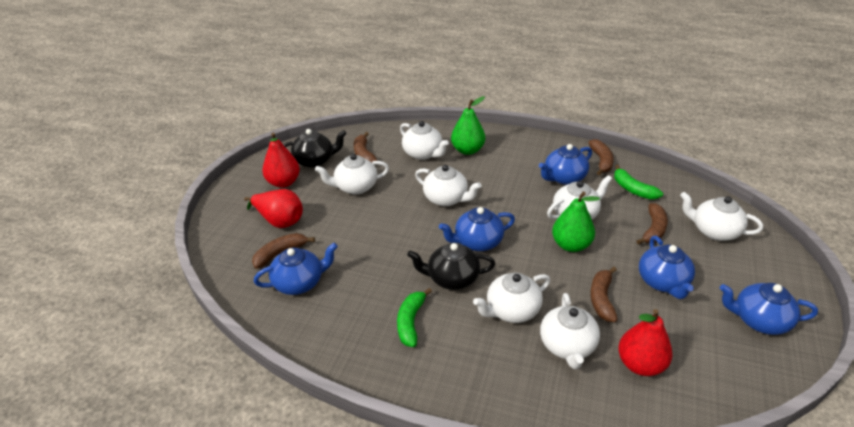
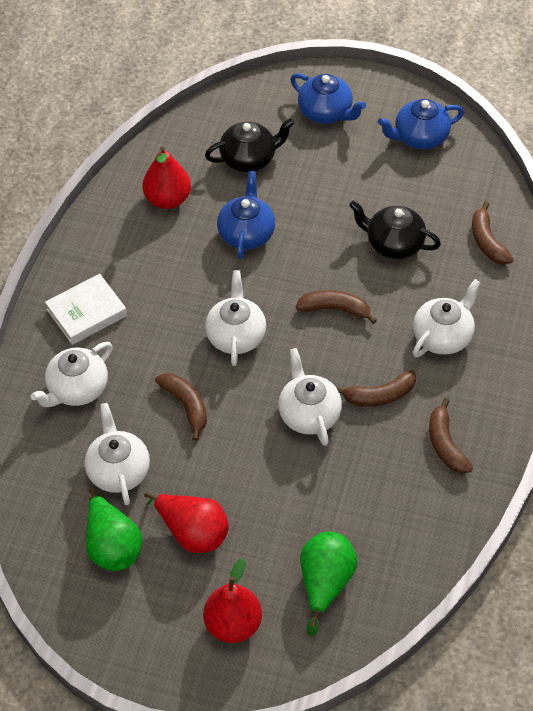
blue teapot: [254,243,338,295] [439,207,515,251] [539,144,592,185] [639,236,695,299] [720,283,818,335] = 5 -> [217,171,275,259] [290,73,366,124] [378,99,464,149] = 3
green banana: [397,288,432,347] [614,165,663,199] = 2 -> none = 0
white book: none = 0 -> [45,274,127,345] = 1
white teapot: [315,154,389,194] [400,121,449,160] [415,165,482,206] [473,273,550,323] [540,293,600,369] [547,175,612,220] [680,192,763,241] = 7 -> [31,342,113,407] [84,403,150,505] [205,270,266,366] [278,348,342,446] [413,279,481,357] = 5

